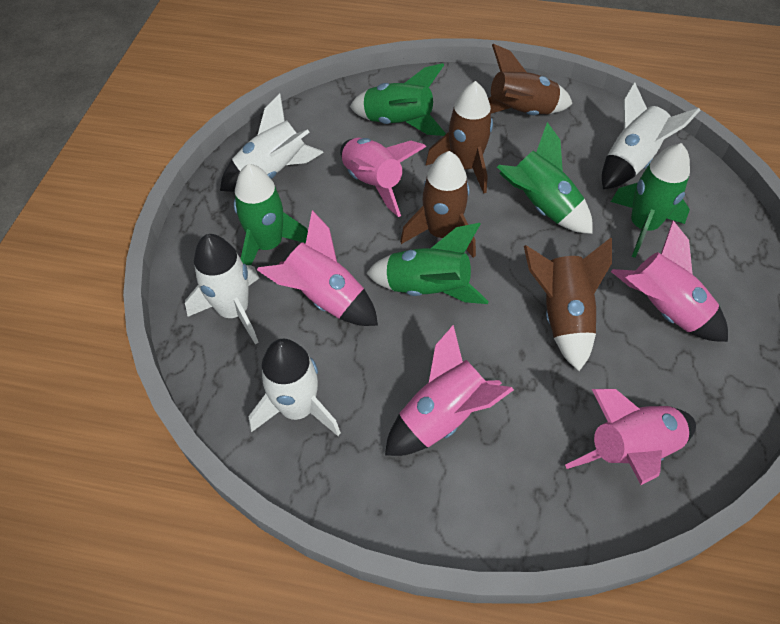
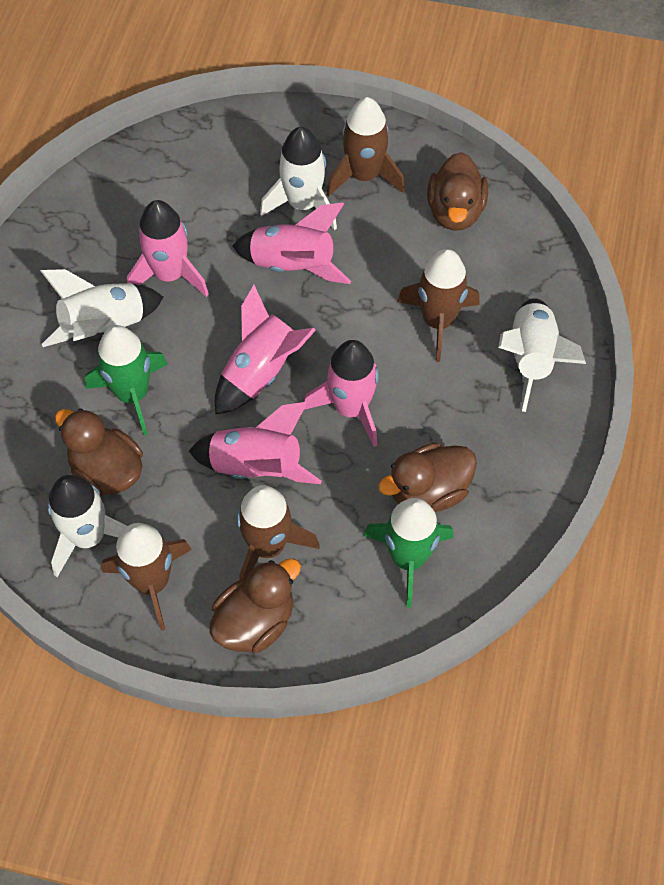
brown duck: none = 0 -> [55,408,143,496] [209,559,301,653] [378,443,477,512] [427,152,488,231] = 4
green rocket: [234,164,308,265] [350,63,446,136] [366,223,489,304] [497,122,593,234] [611,143,690,258] = 5 -> [85,325,168,435] [363,498,454,608] = 2

